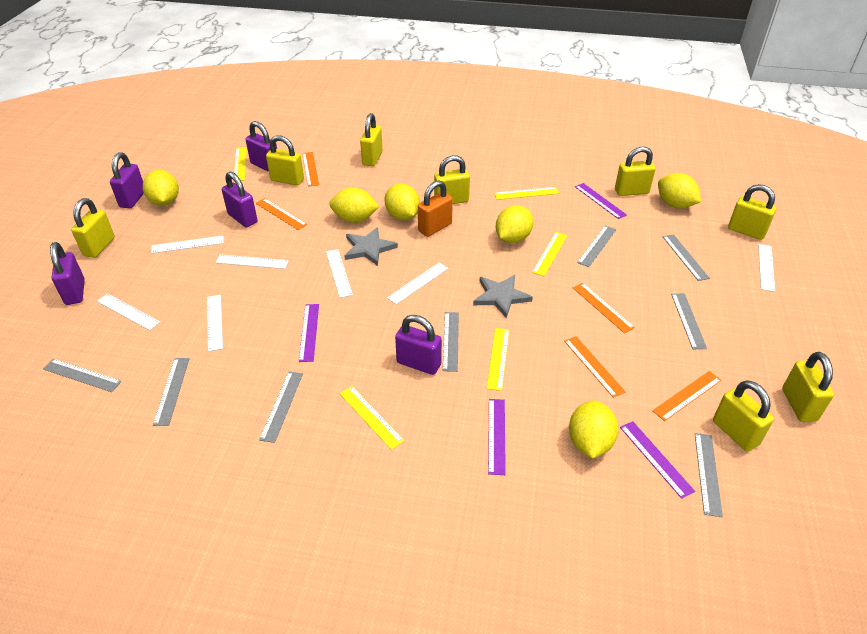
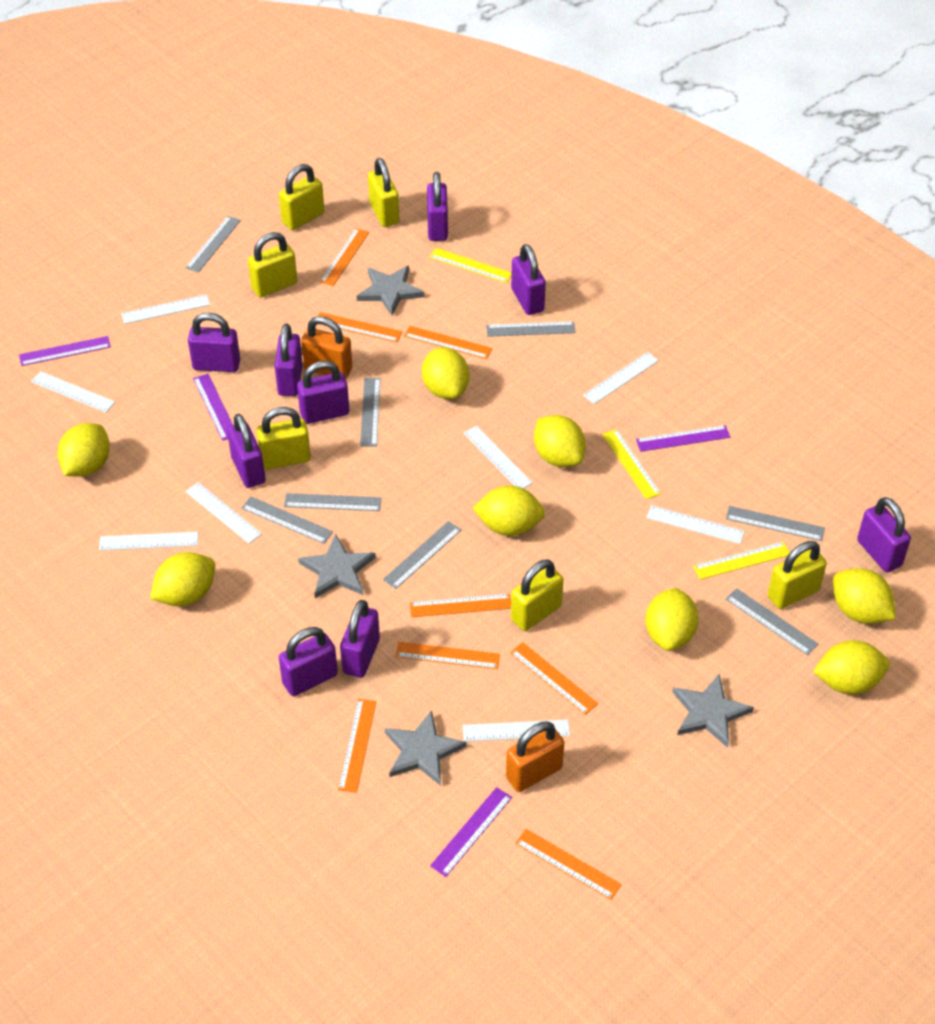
grey star: [344,227,398,266] [473,275,533,318] = 2 -> [298,534,376,598] [357,266,424,316] [385,710,466,786] [672,674,754,748] = 4
orange padlock: [418,180,453,237] = 1 -> [301,316,352,379] [506,721,564,792] = 2
orange ruler: [256,198,307,230] [302,152,319,187] [564,336,626,398] [573,283,635,333] [652,371,721,421] = 5 -> [318,312,403,342] [320,228,369,286] [338,699,376,793] [395,642,500,669] [404,326,492,359] [410,594,511,617] [510,642,598,715] [515,829,622,900] = 8
purple padlock: [50,242,85,305] [110,152,144,208] [222,171,258,227] [245,121,277,172] [395,315,442,375] = 5 -> [188,313,240,372] [227,414,265,488] [274,324,303,396] [279,627,338,696] [297,361,349,424] [340,600,380,678] [427,172,448,241] [511,244,546,315] [857,497,911,572] = 9
white ruler: [97,293,160,331] [151,236,224,254] [207,295,223,352] [215,255,289,269] [326,249,353,298] [387,263,448,304] [758,244,775,292] = 7 -> [31,371,115,413] [99,532,198,551] [121,294,210,324] [185,482,262,544] [463,426,533,489] [463,719,570,742] [583,352,659,404] [646,505,745,544] = 8
yellow lemon: [143,170,179,206] [329,187,379,223] [385,184,420,220] [496,205,533,243] [569,400,619,458] [658,173,701,208] = 6 -> [57,423,110,477] [150,552,215,606] [422,348,469,399] [472,486,545,536] [534,415,586,467] [645,588,699,651] [813,640,890,694] [833,568,896,624] = 8
yellow padlock: [71,198,115,258] [266,135,304,186] [360,113,383,166] [434,155,470,204] [615,146,656,196] [713,380,774,452] [728,184,776,240] [782,352,834,422] = 8 -> [248,232,297,298] [257,407,311,469] [279,164,324,230] [368,158,399,227] [511,560,564,631] [768,541,827,609] = 6
yellow ruler: [233,147,247,181] [339,386,404,450] [487,328,509,391] [494,187,559,200] [532,232,568,276] = 5 -> [429,248,512,283] [602,429,661,499] [693,542,790,580] = 3

